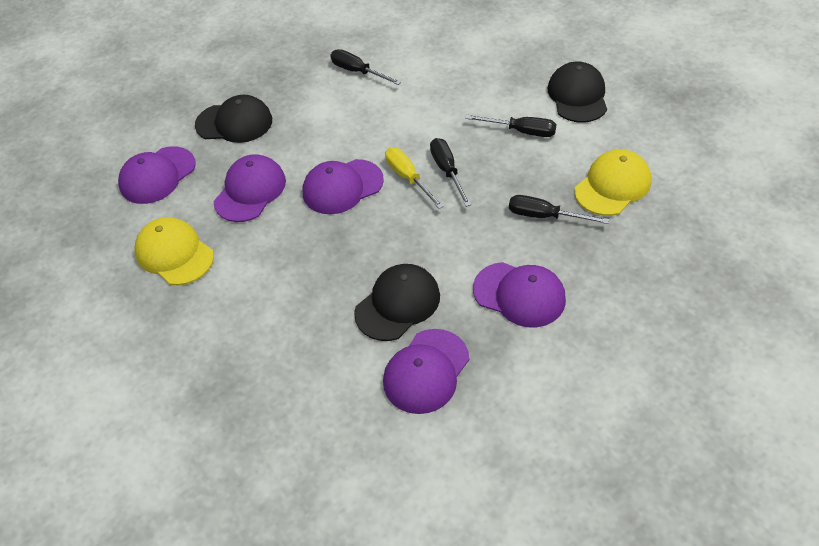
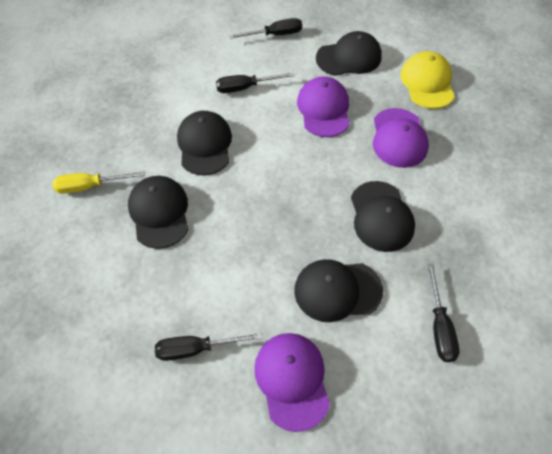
black cap: [195,95,272,143] [354,264,440,341] [548,62,607,123] = 3 -> [128,176,189,249] [177,111,232,175] [294,259,383,322] [316,31,382,76] [351,181,415,252] = 5
purple cap: [118,146,196,204] [214,154,286,222] [302,159,384,214] [383,329,469,414] [473,262,566,327] = 5 -> [254,333,330,432] [297,77,350,137] [373,108,429,168] = 3
yellow cap: [134,217,214,285] [575,149,652,216] = 2 -> [400,51,455,109] = 1

